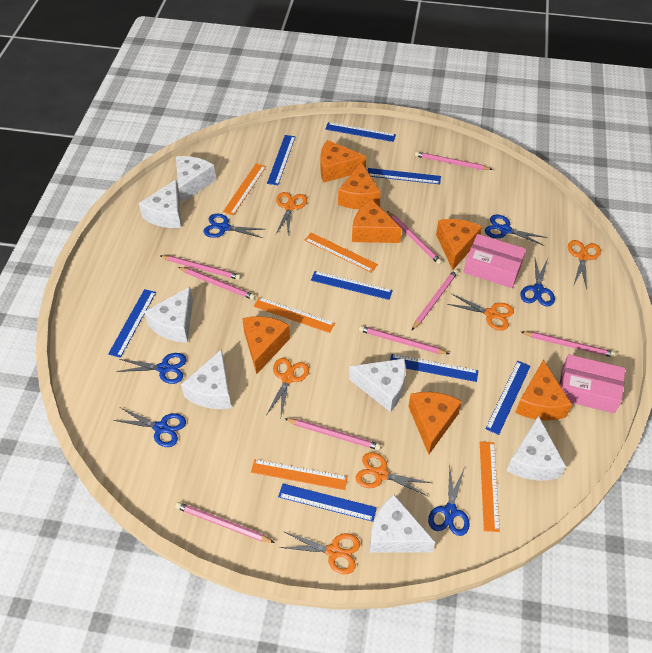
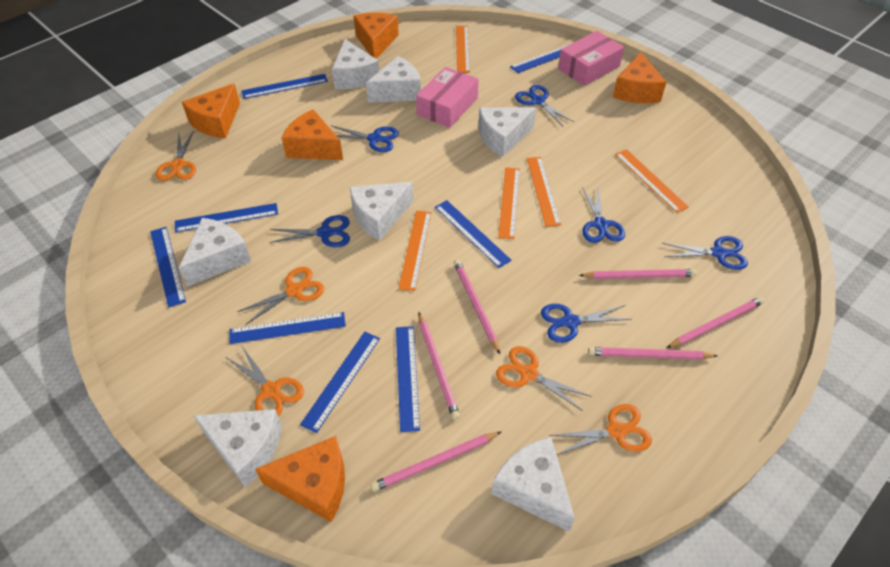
orange cheese: [242,317,290,374] [320,140,366,183] [338,162,381,209] [352,200,402,243] [408,392,462,454] [436,219,482,270] [515,360,572,421] = 7 -> [182,83,240,138] [255,436,345,522] [282,109,343,160] [353,13,399,59] [613,52,666,103] = 5
orange scissors: [267,358,309,416] [276,192,307,235] [279,531,360,574] [356,452,431,497] [447,294,514,331] [568,240,601,289] = 6 -> [156,131,196,181] [227,345,304,417] [237,267,325,325] [496,346,591,411] [549,404,652,455] = 5
pink pencil: [160,255,241,280] [175,502,275,543] [178,267,256,300] [284,418,381,450] [359,326,449,354] [387,211,442,265] [412,269,458,330] [415,151,493,170] [521,331,616,358] = 9 -> [370,432,501,492] [418,313,460,420] [453,259,500,354] [579,269,697,279] [588,347,717,360] [666,297,764,348] = 6

